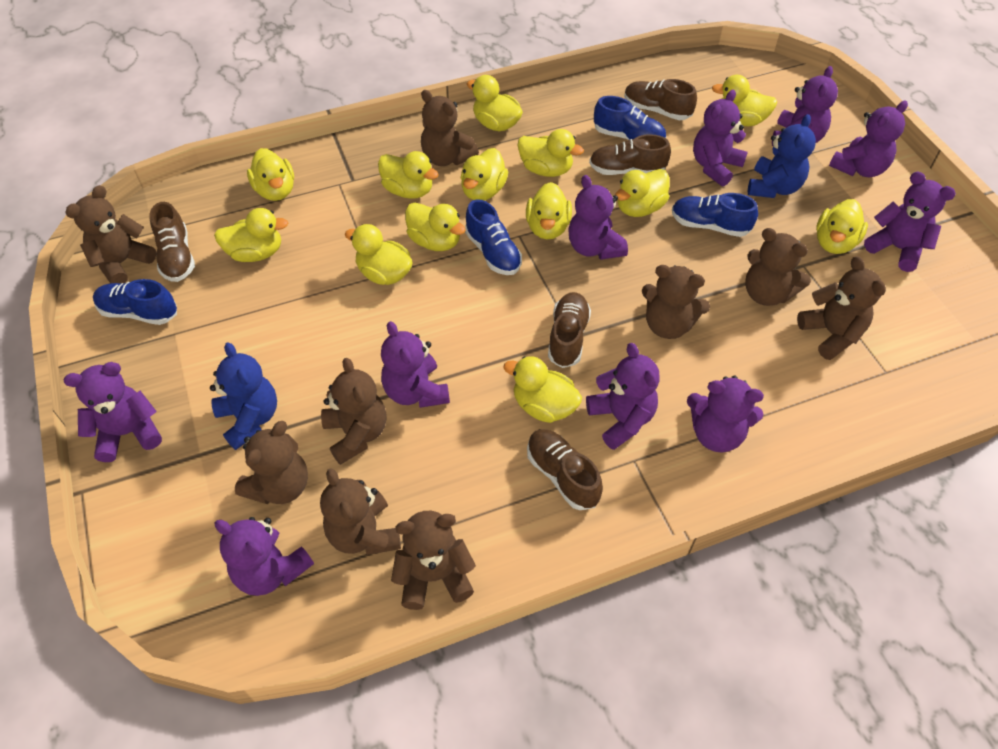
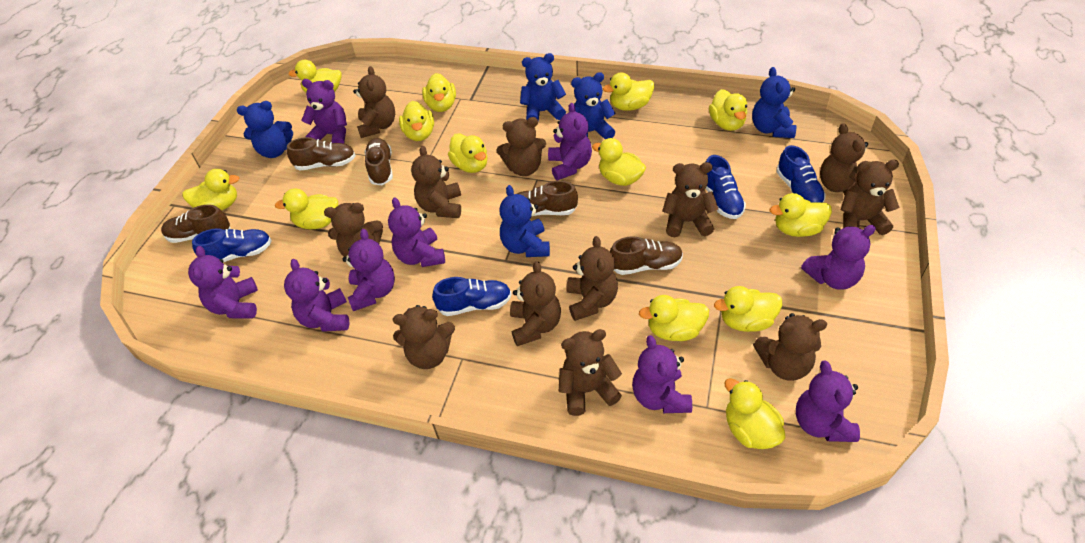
blue teddy bear: [210,342,277,450] [748,114,816,198] = 2 -> [237,101,293,158] [499,185,550,257] [520,53,566,121] [571,72,616,139] [752,67,796,138] = 5
brown teddy bear: [65,185,156,283] [235,421,308,504] [320,468,401,555] [321,358,387,465] [391,511,476,610] [421,90,479,166] [642,265,710,339] [745,228,811,306] [797,256,886,360] = 9 -> [324,203,383,257] [353,66,395,138] [393,305,455,369] [411,146,461,218] [496,117,546,176] [510,261,561,346] [559,329,622,416] [566,236,618,321] [662,162,718,237] [753,313,827,381] [820,123,868,195] [841,160,899,235] = 12
purple teddy bear: [64,362,162,462] [215,517,314,596] [381,321,450,408] [568,175,628,260] [586,343,660,450] [687,376,764,452] [693,90,748,187] [772,66,838,146] [829,101,908,177] [864,172,956,272] = 10 -> [188,246,258,318] [284,259,349,332] [301,79,347,144] [342,229,395,311] [388,197,445,267] [548,103,592,180] [632,335,692,413] [796,360,860,442] [801,225,876,290] = 9

